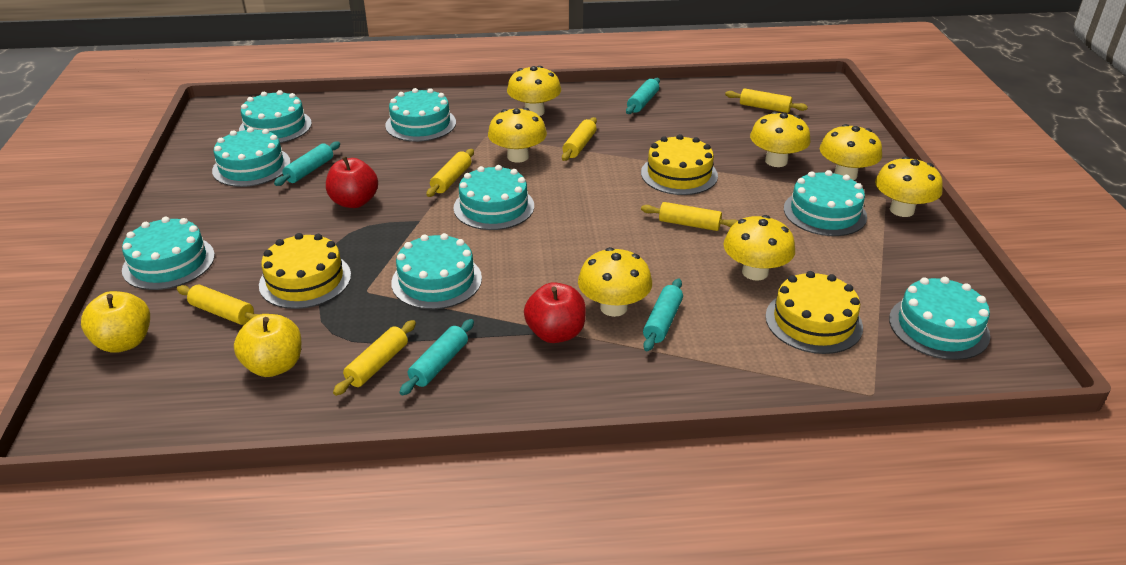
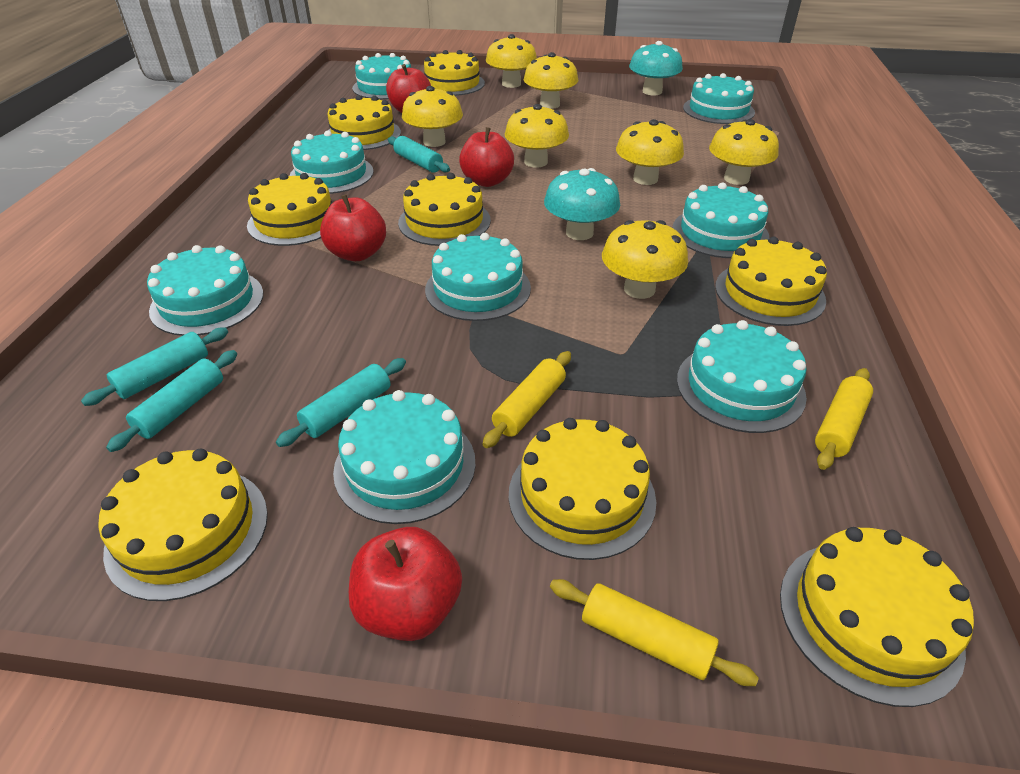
red apple: [326,156,378,208] [524,282,586,343] = 2 -> [320,194,386,261] [349,527,462,641] [386,64,431,113] [459,127,514,187] = 4
turquoise mushroom: none = 0 -> [544,168,620,240] [629,41,683,95] = 2
yellow apple: [81,291,150,353] [234,314,301,377] = 2 -> none = 0
yellow cake: [259,233,351,309] [641,134,718,195] [765,271,863,354] = 3 -> [98,449,268,601] [247,173,332,246] [328,95,401,150] [398,173,491,246] [424,50,485,96] [509,418,656,560] [715,236,827,326] [780,527,974,707] = 8
yellow rolling pin: [177,285,260,325] [333,320,416,396] [426,149,474,197] [562,117,597,161] [641,202,737,231] [725,89,808,113] = 6 -> [482,351,571,448] [550,579,759,686] [815,368,873,470] = 3

